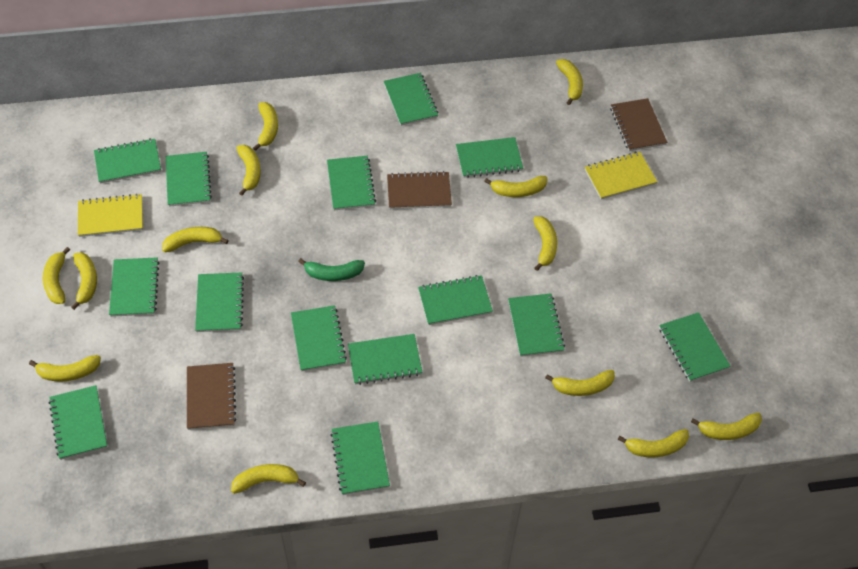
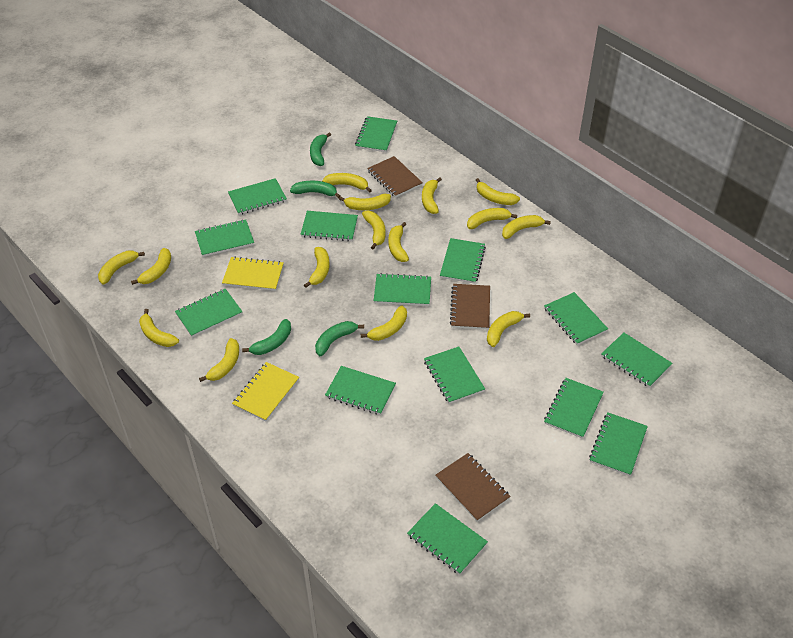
green banana: [298,258,365,281] = 1 -> [242,319,291,355] [290,181,340,198] [310,132,331,166] [315,321,364,356] = 4
yellow banana: [29,355,101,381] [43,247,70,304] [71,252,97,310] [162,227,229,252] [231,464,306,494] [237,145,261,196] [253,102,278,151] [484,176,547,197] [533,216,557,271] [545,370,615,396] [556,59,583,105] [618,429,689,457] [691,413,762,440] = 13 -> [98,251,145,285] [131,248,171,285] [139,309,179,347] [199,338,239,382] [304,247,330,288] [322,173,372,193] [339,194,391,210] [361,306,407,341] [362,210,386,249] [388,222,409,262] [422,177,442,214] [467,208,517,229] [476,178,520,205] [487,311,530,347] [502,215,551,239] = 15

